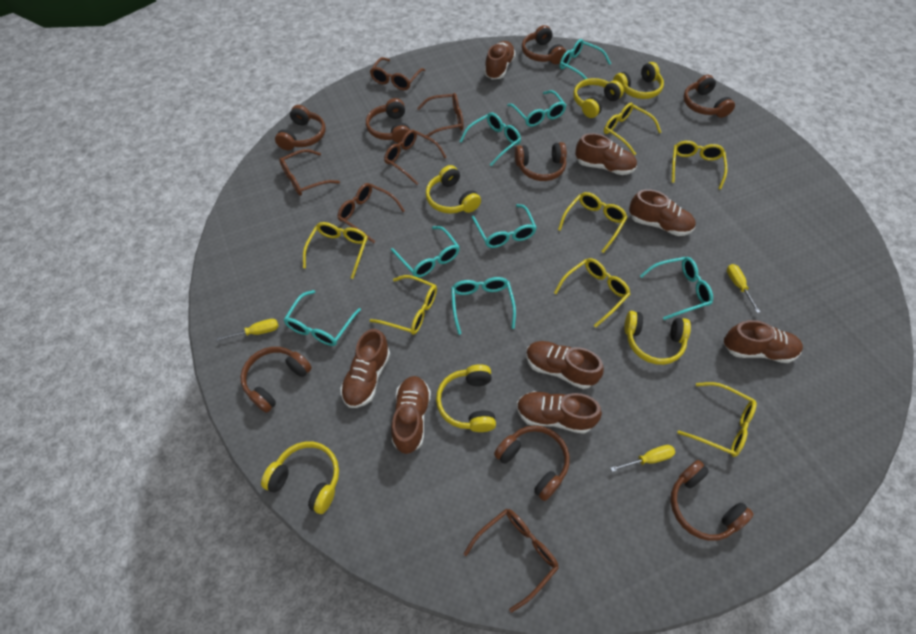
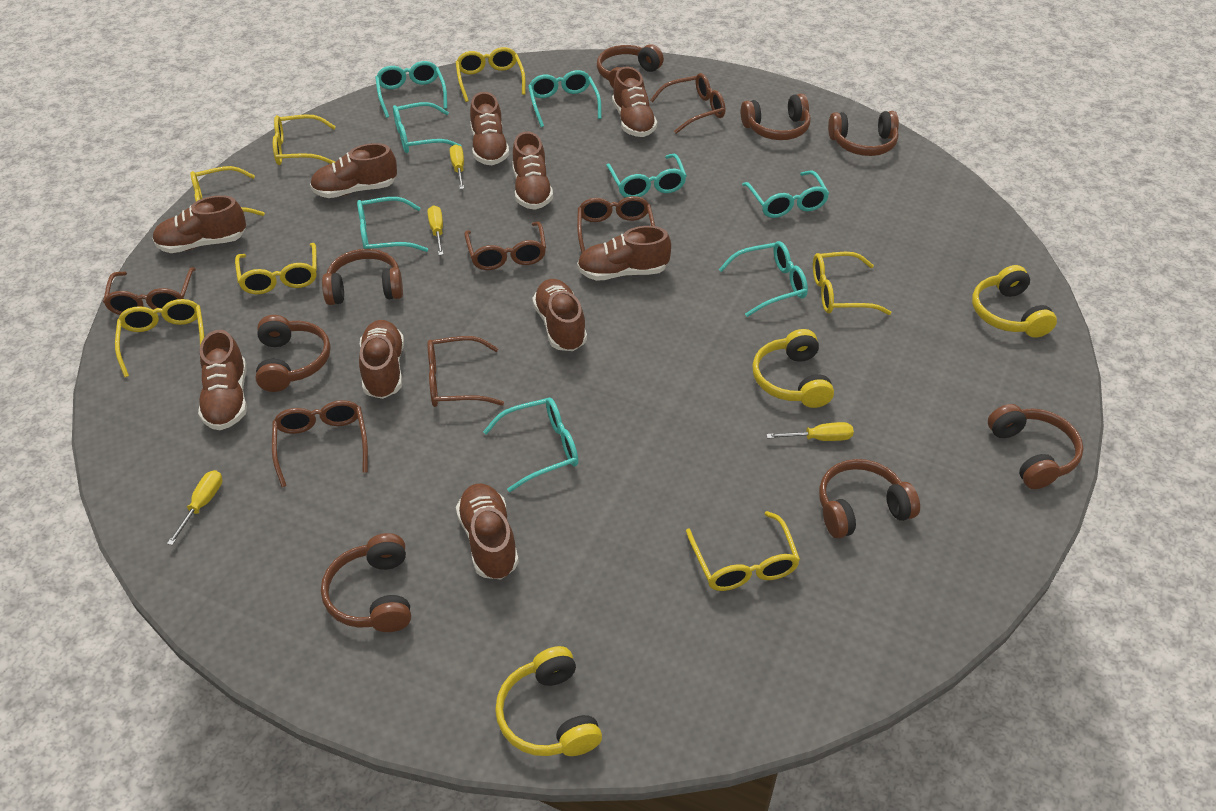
brown shoe: [340,329,390,408] [391,376,431,454] [484,41,516,79] [517,391,602,434] [526,341,604,389] [575,133,637,175] [629,189,696,236] [724,320,803,363] = 8 -> [152,195,246,253] [198,330,247,430] [310,143,397,198] [359,320,404,399] [456,483,519,579] [470,92,509,165] [513,131,553,210] [532,279,587,351] [577,226,671,281] [612,67,657,137] = 10
yellow headphones: [261,442,339,514] [426,165,481,214] [436,364,496,432] [573,78,624,118] [613,62,664,99] [624,311,691,365] = 6 -> [495,646,602,756] [752,329,834,408] [972,265,1057,338] = 3
yellow screwdriver: [216,319,278,341] [610,445,675,472] [727,264,760,313] = 3 -> [167,470,222,545] [427,205,443,255] [450,144,464,189] [766,422,854,441] = 4

